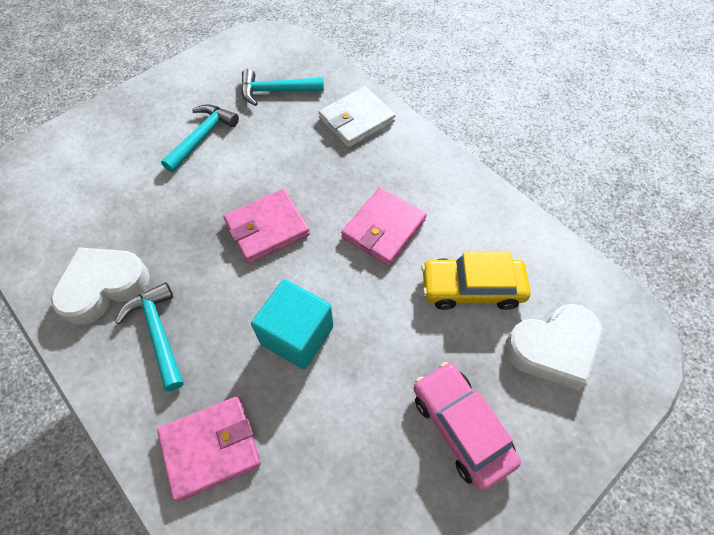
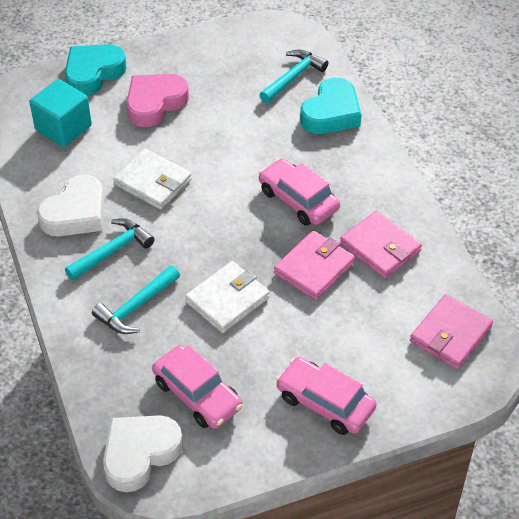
pink car: [414,362,521,491] = 1 -> [152,345,242,429] [259,158,340,226] [276,357,377,435] = 3
pink heart: none = 0 -> [126,74,189,127] = 1
turquoise heart: none = 0 -> [65,44,127,96] [300,78,361,134] = 2
white wallet: [318,87,396,148] = 1 -> [113,149,192,209] [185,261,270,333] = 2
yellow car: [421,253,530,310] = 1 -> none = 0

